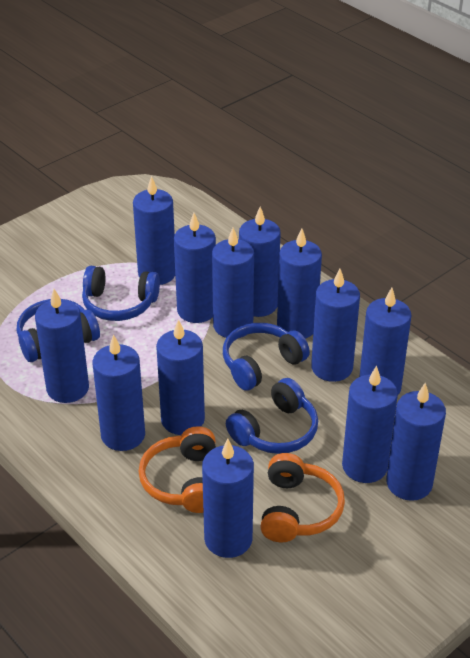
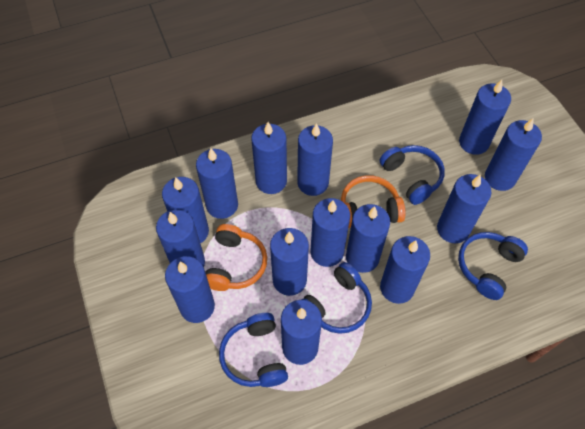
blue candle: [35,289,89,403] [92,334,145,451] [133,176,175,285] [156,319,205,435] [174,213,216,323] [202,439,254,558] [212,228,254,338] [239,206,281,317] [277,228,322,339] [311,269,360,382] [342,365,398,483] [359,288,412,395] [386,383,446,501] = 13 -> [156,209,205,267] [162,177,209,244] [165,256,215,323] [196,148,238,219] [251,122,287,194] [270,228,309,296] [281,300,322,365] [297,123,333,196] [310,198,350,267] [346,204,390,273] [380,236,430,304] [437,174,491,243] [459,80,511,155] [485,118,542,191] = 14

